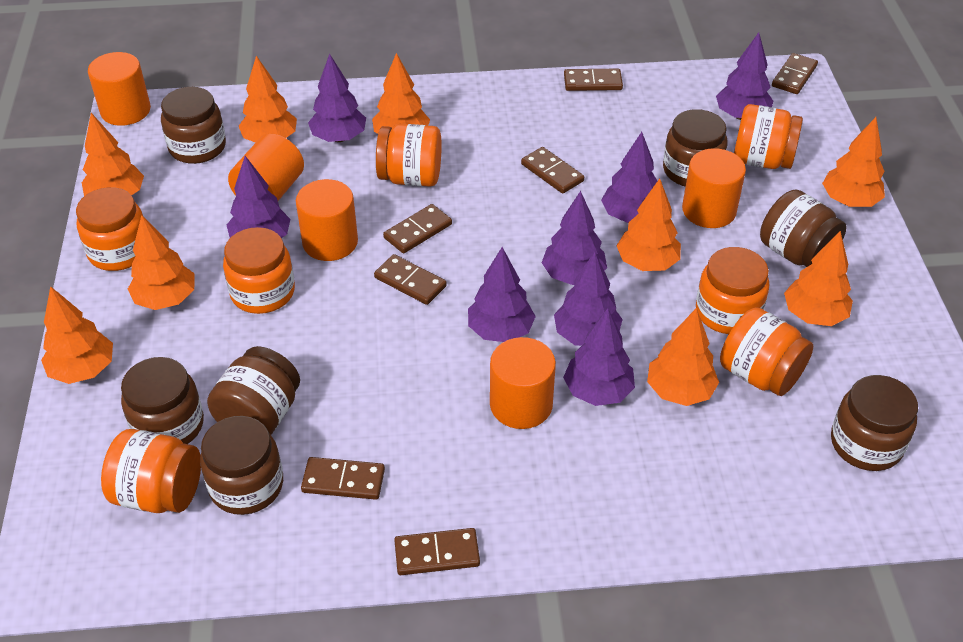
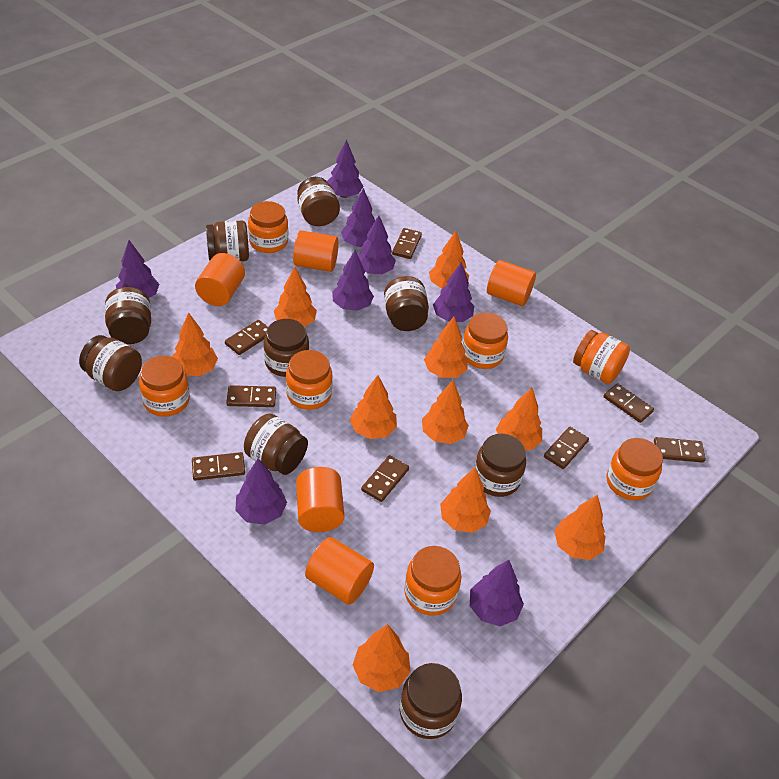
brown domino: [301,457,385,500] [374,254,447,305] [383,204,452,253] [394,528,480,575] [521,147,584,194] [564,69,623,91] [772,53,818,94] = 7 -> [192,452,245,480] [225,320,268,355] [226,385,276,407] [361,455,409,502] [392,228,422,259] [544,427,589,469] [604,383,654,423] [654,437,706,463] = 8
brown jar: [121,357,204,444] [161,87,226,164] [200,416,283,515] [207,346,300,435] [663,109,727,187] [760,190,847,267] [831,375,918,471] = 7 -> [79,335,142,391] [105,287,151,344] [206,221,249,261] [244,413,308,475] [264,319,309,377] [297,177,340,226] [384,276,429,331] [400,663,462,739] [474,434,526,497] = 9
orange tree: [41,286,113,384] [82,113,144,196] [128,215,194,310] [239,56,297,143] [372,53,430,134] [616,179,681,271] [647,308,719,406] [784,231,853,326] [822,117,885,207] = 9 -> [172,312,218,376] [274,267,317,327] [350,375,397,439] [353,624,411,692] [422,380,469,444] [424,317,468,378] [429,231,469,289] [440,467,491,533] [496,388,542,450] [554,495,606,560] = 10

